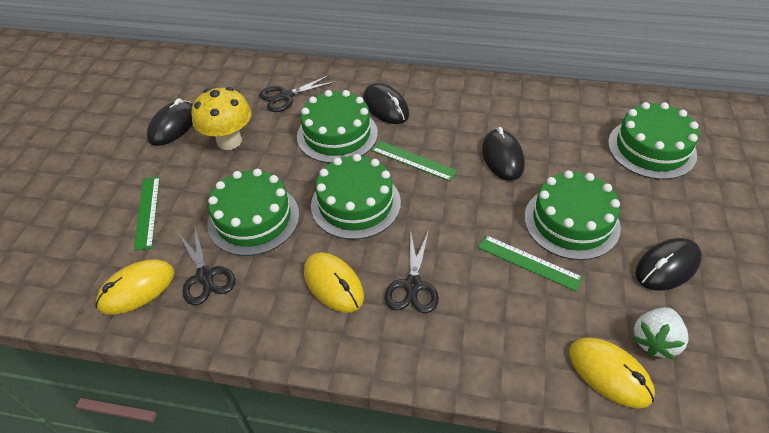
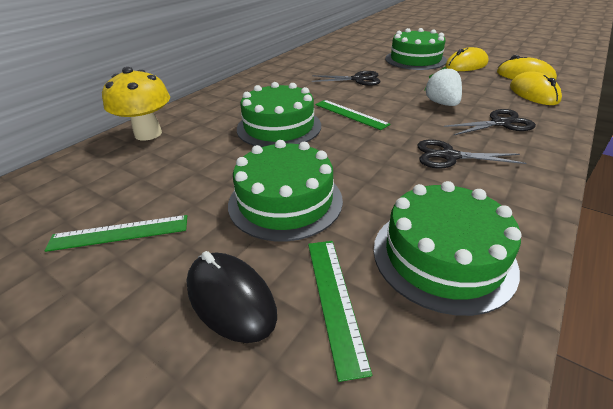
black mouse: [147,98,193,146] [363,83,409,124] [482,127,525,181] [636,238,702,291] = 4 -> [186,251,277,343] = 1
green cake: [207,169,299,256] [297,90,378,163] [311,154,401,240] [524,170,621,260] [608,102,699,180] = 5 -> [228,140,343,241] [237,82,321,147] [373,181,522,316] [385,28,447,70] = 4

